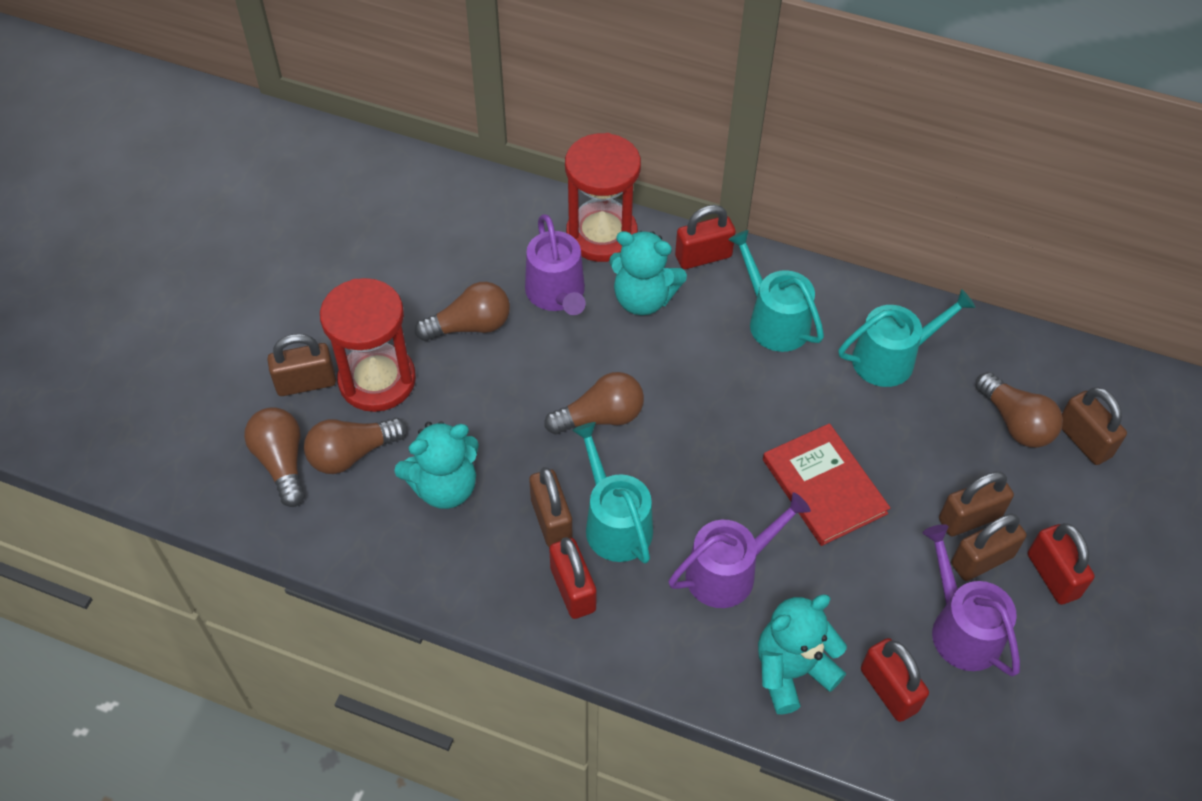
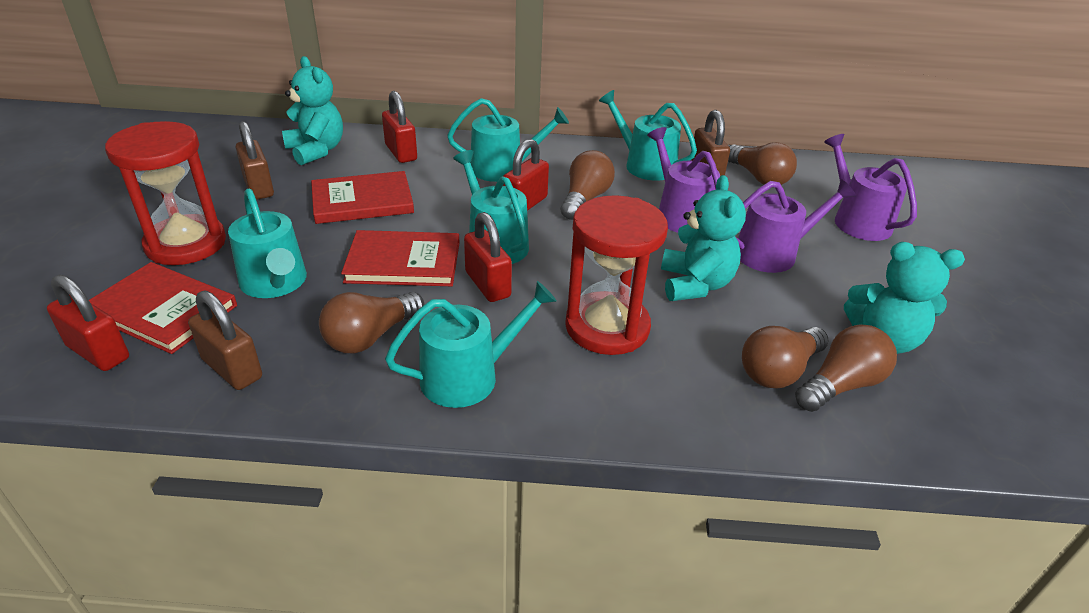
brown padlock: [267,334,336,396] [529,467,573,548] [939,472,1014,536] [951,514,1026,581] [1062,387,1127,465] = 5 -> [188,290,262,390] [236,121,274,200] [691,110,730,176] = 3
red book: [763,423,890,546] = 1 -> [89,262,237,354] [311,171,414,224] [341,230,459,286] = 3
turquoise watering can: [572,422,653,564] [728,230,824,352] [839,289,976,387] = 3 -> [228,188,307,298] [385,281,557,408] [447,98,569,182] [453,150,529,264] [599,90,697,181] = 5

